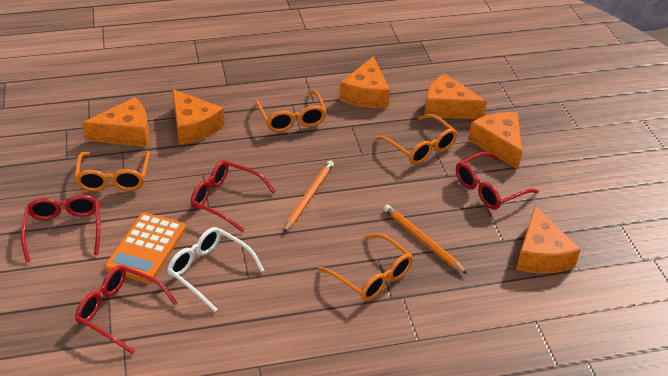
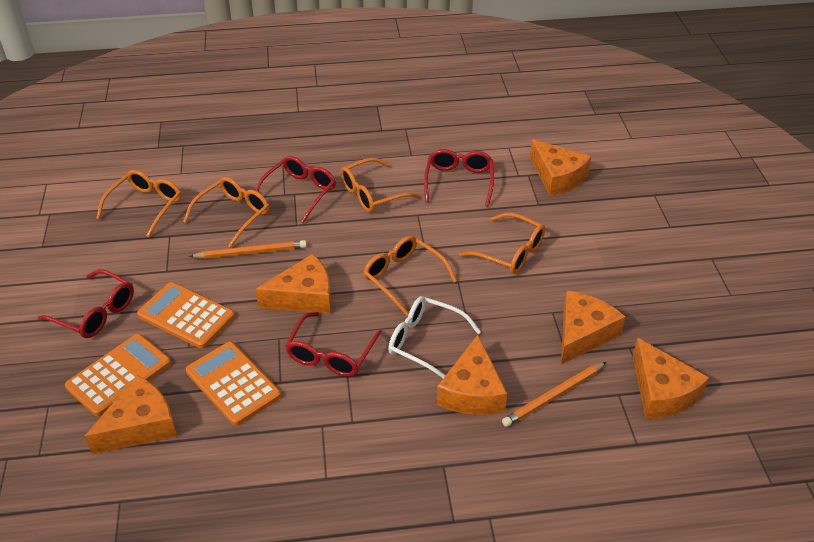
orange calculator: [104,212,186,283] = 1 -> [65,334,171,417] [137,282,235,349] [186,342,281,426] = 3
orange glasses: [74,151,150,191] [255,91,327,132] [318,233,413,301] [375,114,458,164] = 4 -> [96,170,182,237] [183,177,269,248] [340,158,420,212] [363,236,457,316] [459,213,545,274] = 5

